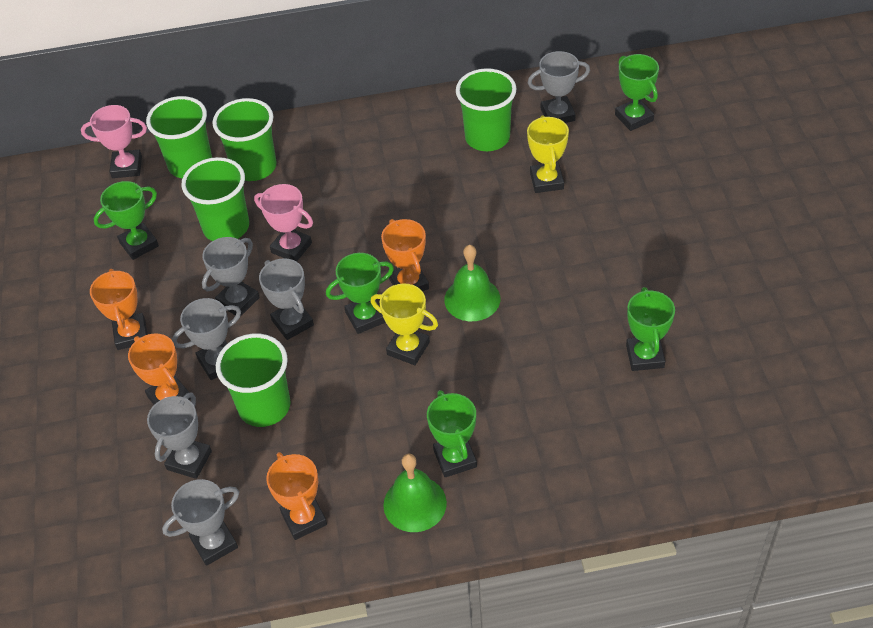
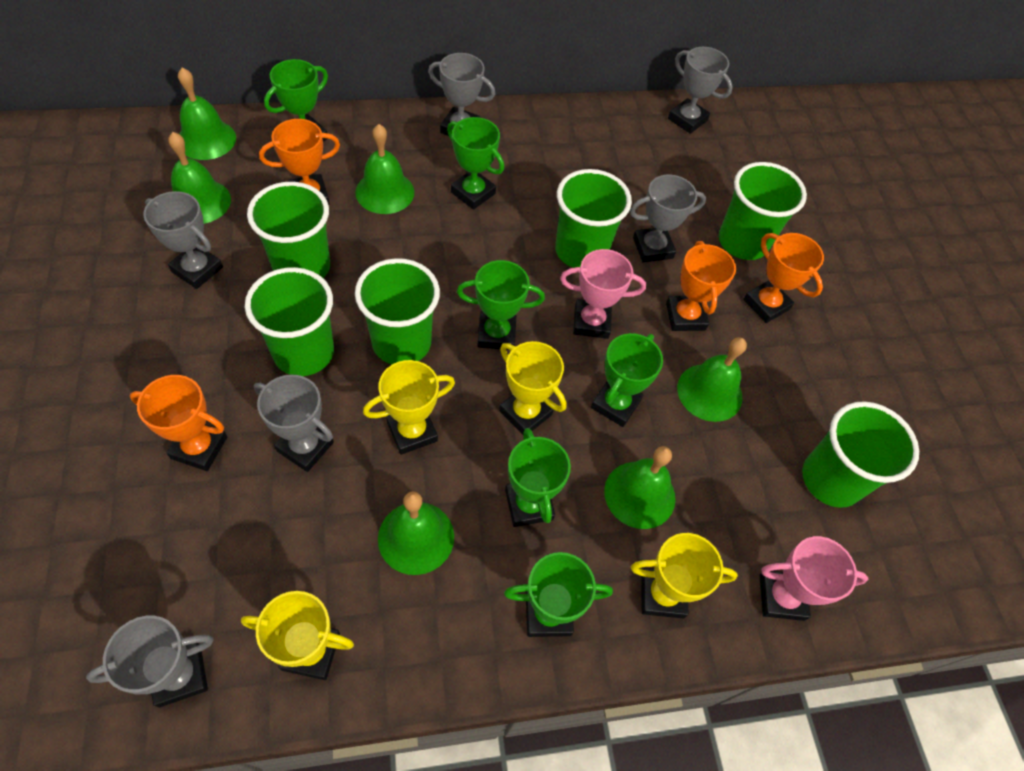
green bell: [383,453,447,532] [444,245,500,321] = 2 -> [168,132,231,224] [178,68,236,160] [355,124,414,214] [378,491,454,575] [604,446,675,529] [677,337,747,422] = 6
green cup: [146,96,212,179] [181,157,249,241] [212,98,277,181] [216,334,291,427] [456,68,517,151] = 5 -> [245,267,334,376] [247,182,330,278] [355,258,440,364] [555,169,632,268] [719,162,807,260] [802,401,919,508] = 6
green trophy: [94,181,159,260] [326,253,394,334] [427,390,477,477] [615,54,659,131] [626,287,675,371] = 5 -> [264,59,328,141] [447,117,504,210] [457,260,545,350] [504,552,613,637] [505,428,571,527] [591,333,663,427] = 6
yellow trophy: [371,283,438,365] [527,115,569,193] = 2 -> [241,591,354,680] [363,360,455,455] [499,341,567,434] [631,533,738,618] = 4

